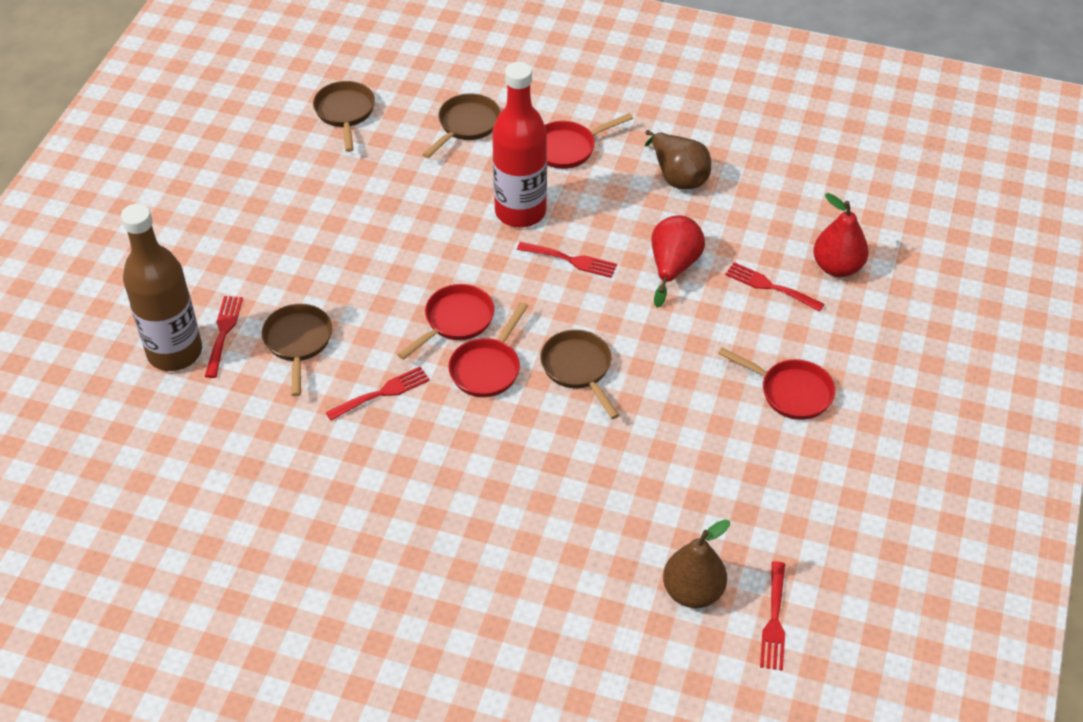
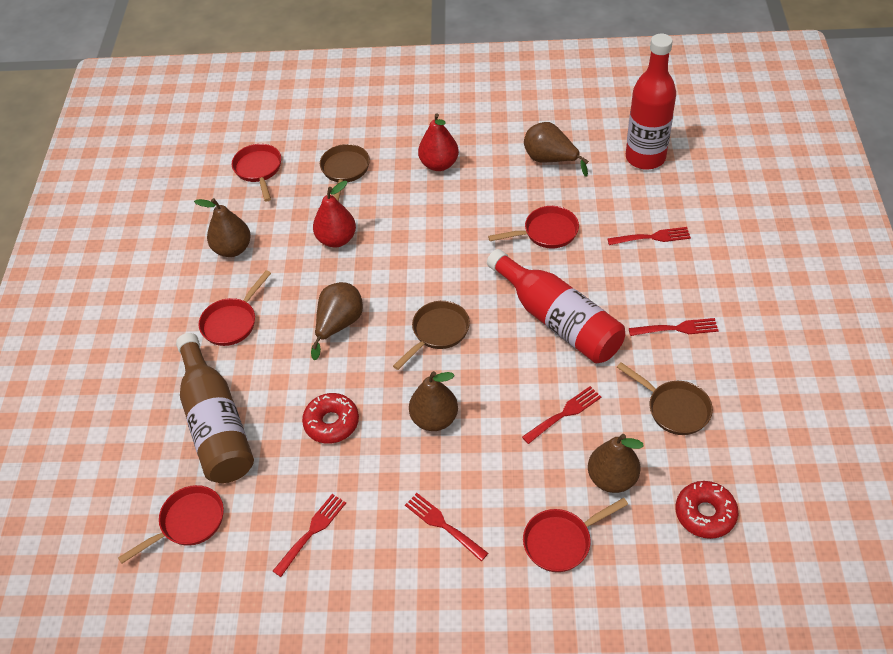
brown pan: [262,304,332,396] [313,81,375,152] [422,93,500,158] [540,330,620,419] = 4 -> [320,144,370,202] [393,301,470,370] [617,362,713,435] = 3
brown pear: [645,130,711,190] [663,519,730,608] = 2 -> [194,198,251,257] [311,282,363,360] [409,371,458,431] [524,122,589,177] [588,434,644,493] = 5
red bottle: [492,62,547,227] = 1 -> [487,249,625,363] [626,34,676,170] = 2
red donut: none = 0 -> [302,393,359,444] [676,481,738,539] = 2
red pan: [397,284,494,360] [448,302,528,397] [545,113,633,169] [718,347,835,420] = 4 -> [118,485,224,564] [198,270,271,346] [232,144,281,201] [488,206,579,249] [523,498,628,572] = 5

